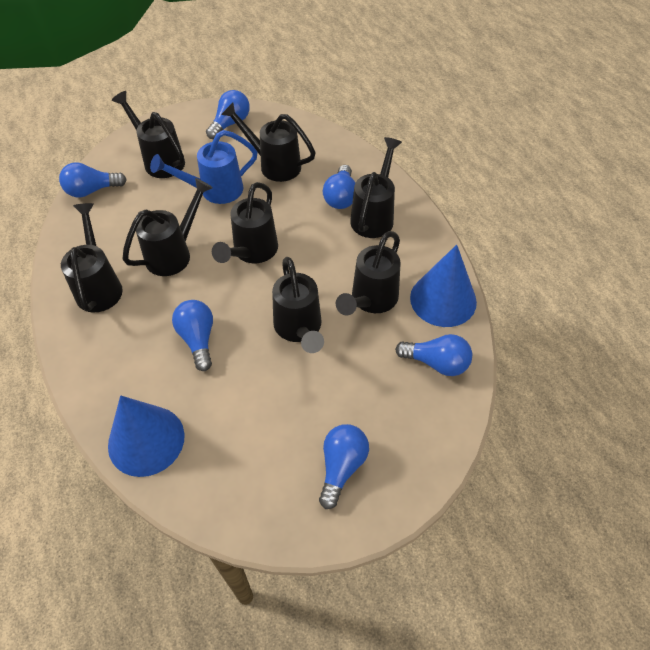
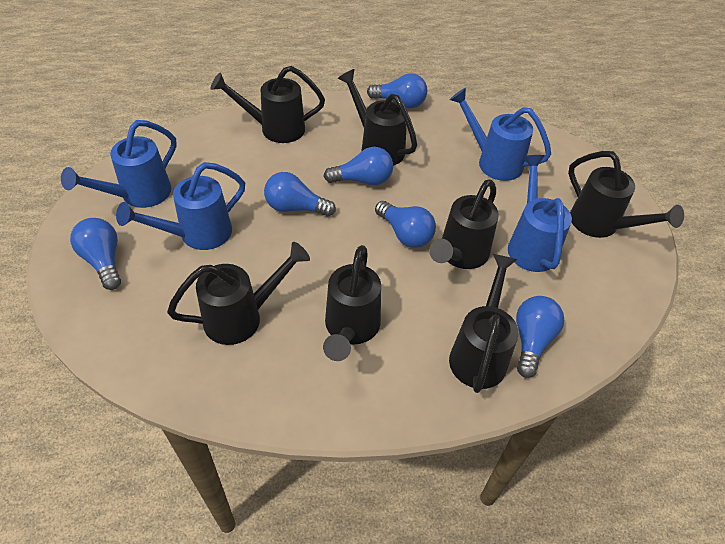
black watering can: [61,203,123,312] [112,91,185,178] [123,178,213,276] [212,182,278,263] [221,102,316,182] [272,257,324,353] [336,231,401,315] [350,137,402,238] = 8 -> [167,242,310,345] [210,66,325,143] [323,245,381,361] [338,69,417,166] [429,179,499,269] [449,254,519,393] [568,151,684,238] = 7
blue cone: [108,395,185,477] [410,244,477,327] = 2 -> none = 0
blue watering can: [150,130,257,204] = 1 -> [61,120,177,208] [116,162,245,250] [449,88,551,181] [508,155,572,272] = 4

